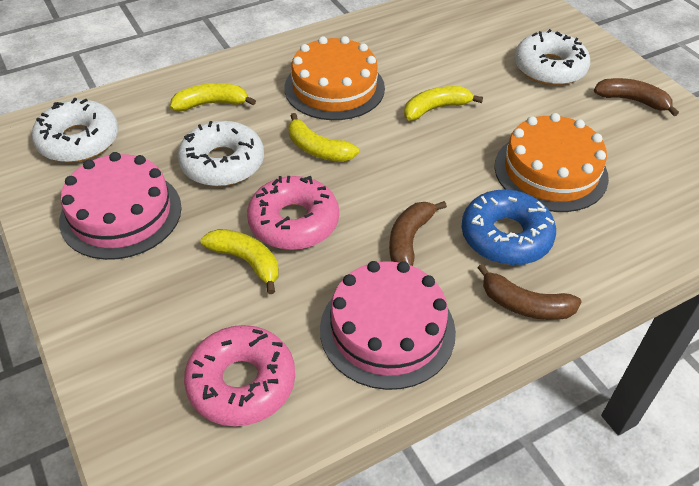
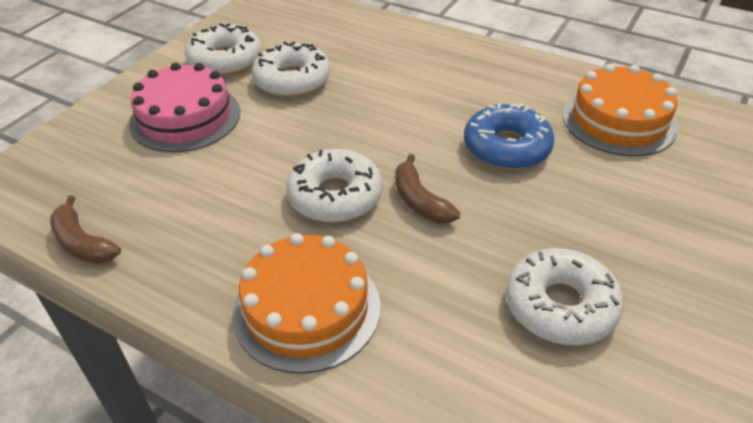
brown banana: [389,201,447,266] [477,264,582,320] [594,78,679,116] = 3 -> [50,195,121,264] [395,154,460,223] = 2
pink cake: [59,152,182,260] [320,261,456,390] = 2 -> [129,62,240,153] = 1
pink donut: [184,325,295,426] [247,176,339,250] = 2 -> none = 0
white donut: [32,98,119,163] [178,121,264,186] [514,29,590,86] = 3 -> [185,23,261,76] [252,42,331,98] [287,149,383,223] [506,248,623,345] = 4
yellow banana: [170,83,256,111] [200,229,279,294] [288,113,359,162] [404,86,483,121] = 4 -> none = 0

